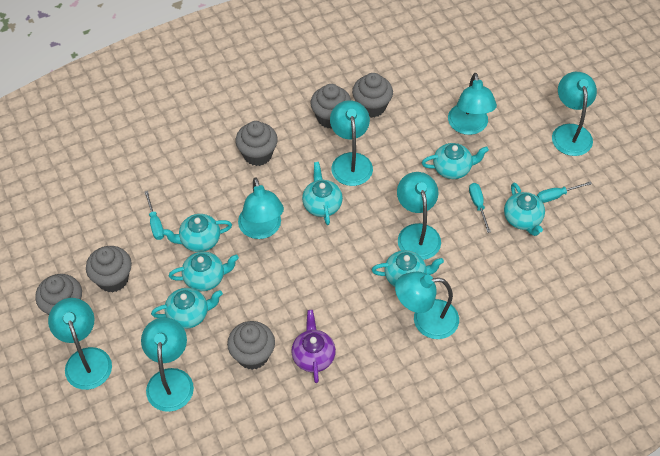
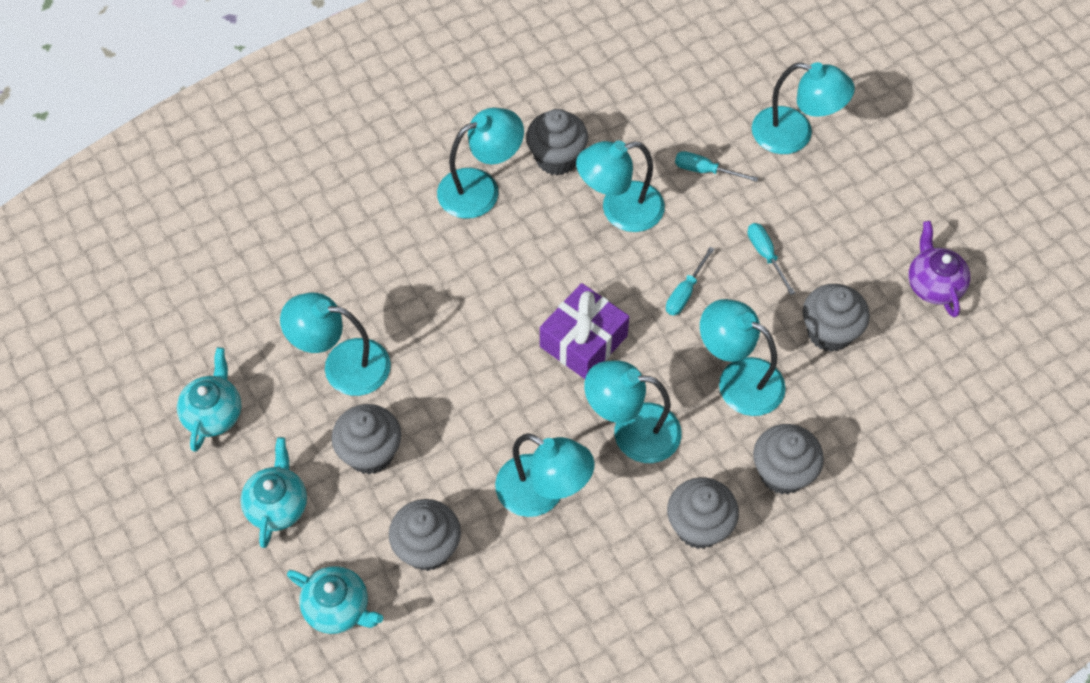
purple gift: none = 0 -> [540,283,629,379] = 1
turquoise lamp: [48,298,112,390] [141,317,194,412] [238,178,284,239] [330,100,373,186] [395,272,459,339] [397,172,441,260] [448,73,497,135] [552,72,597,156] = 8 -> [280,292,391,396] [437,108,524,219] [495,433,595,517] [576,141,665,232] [584,361,682,463] [700,299,786,416] [752,62,855,154] = 7
turquoise teapot: [151,288,223,329] [162,214,232,252] [169,252,239,291] [302,162,343,225] [371,250,444,287] [422,143,489,179] [504,183,545,236] = 7 -> [177,347,241,452] [240,437,307,548] [287,566,383,634] = 3

